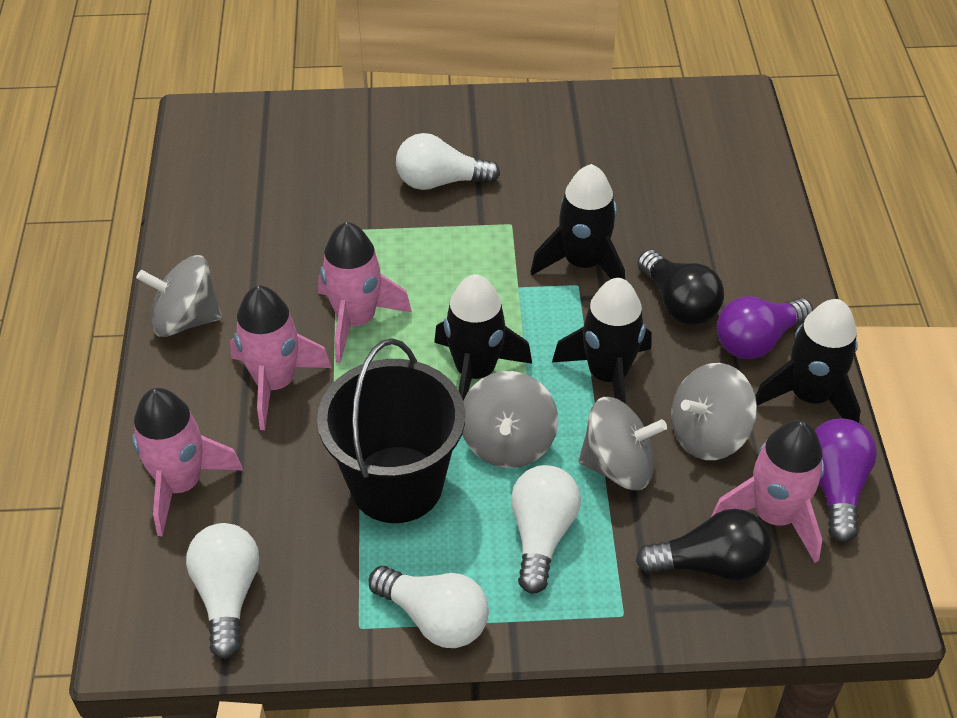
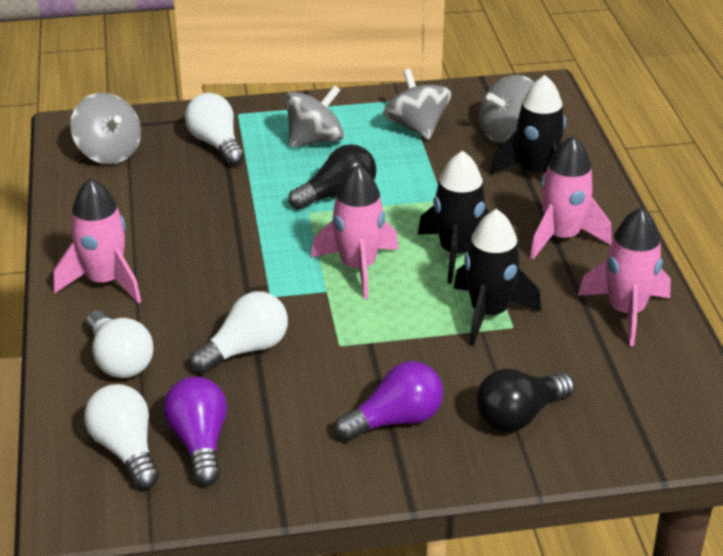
black bucket: [317,338,465,523] = 1 -> none = 0
black rocket: [434,274,532,401] [531,164,625,279] [552,278,651,404] [756,299,861,423] = 4 -> [418,151,490,284] [454,209,541,346] [490,75,566,175] = 3

